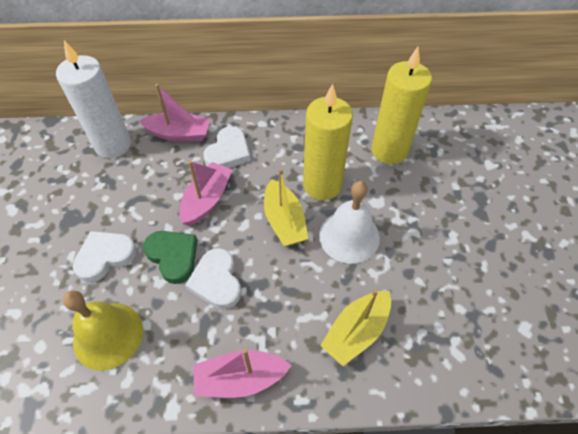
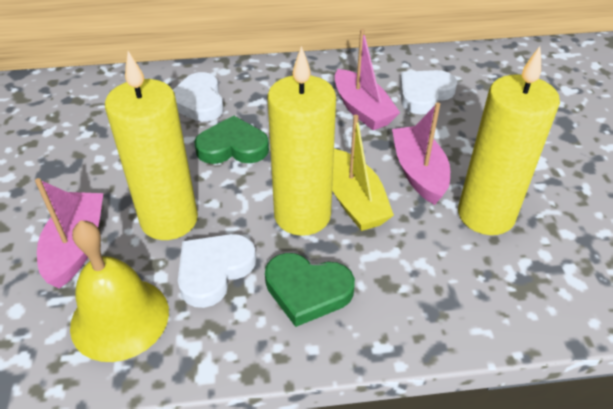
green heart: [143,231,197,284] = 1 -> [194,116,269,164] [265,253,355,327] = 2
white bell: [319,181,380,264] = 1 -> none = 0
white candle: [56,40,131,158] = 1 -> none = 0
yellow boat: [264,168,308,246] [320,289,391,366] = 2 -> [332,115,394,231] = 1
yellow candle: [303,84,353,200] [371,47,432,164] = 2 -> [105,51,198,240] [267,46,336,236] [458,46,560,235] = 3

